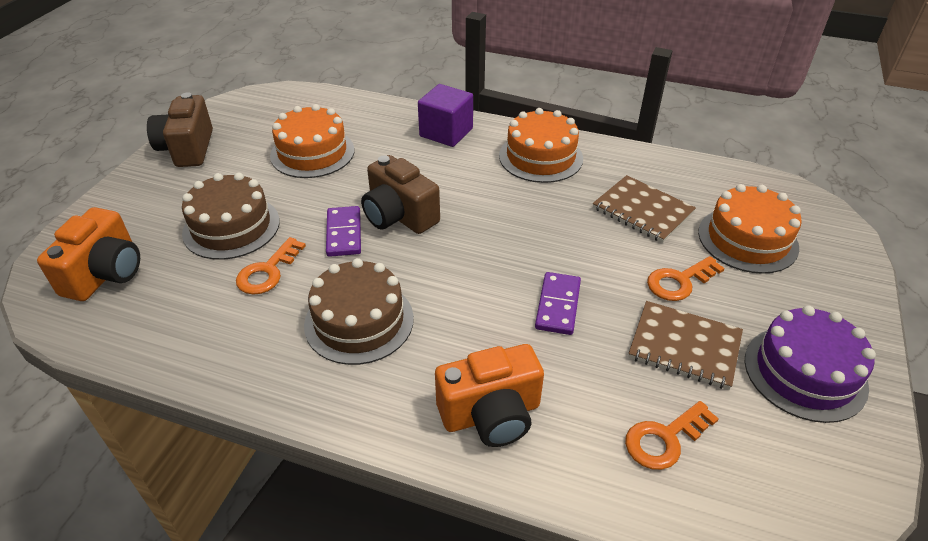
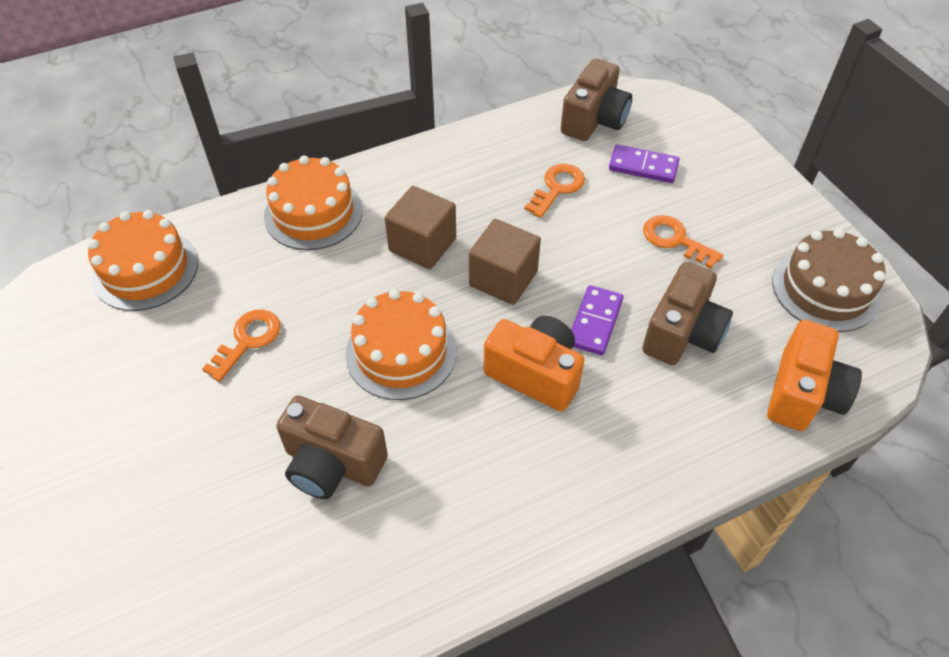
brown cake: [182,172,280,260] [304,258,414,365] = 2 -> [772,229,886,332] = 1
brown camera: [147,92,213,167] [361,155,440,234] = 2 -> [276,396,388,499] [561,59,632,141] [642,262,733,365] = 3
brown cube: none = 0 -> [385,186,456,269] [469,219,541,305] = 2
brown notebook: [593,175,696,243] [628,301,743,390] = 2 -> none = 0
purple cake: [745,305,876,423] = 1 -> none = 0
purple cube: [418,84,473,147] = 1 -> none = 0

